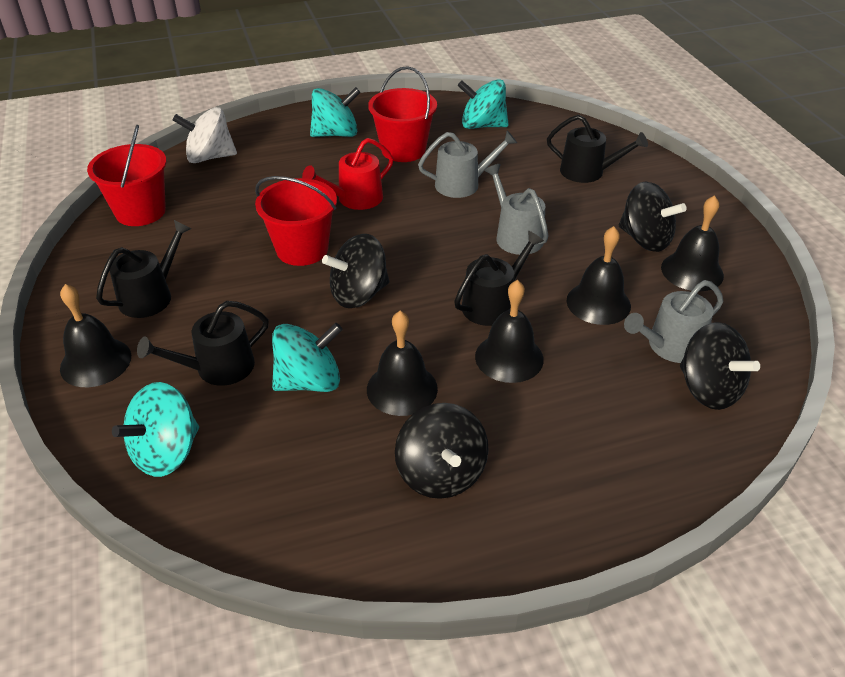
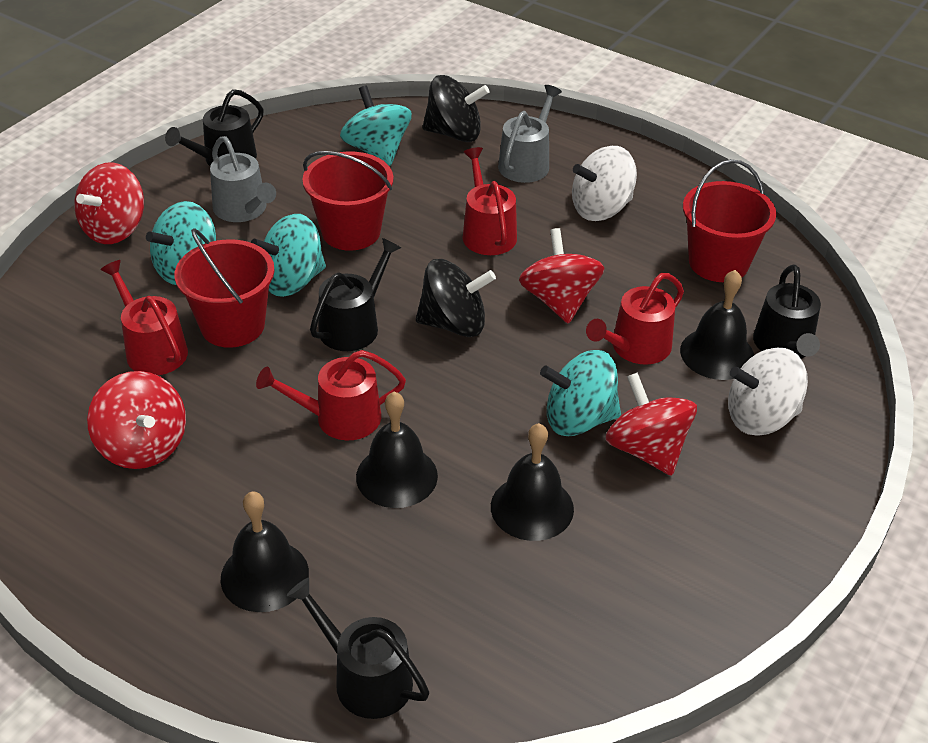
black bell: [60,284,131,387] [367,311,438,416] [475,280,544,383] [567,226,631,325] [661,195,724,291] = 5 -> [221,491,309,612] [356,392,438,508] [491,423,574,541] [680,270,754,380] = 4
black spinning top: [322,234,389,308] [395,403,489,499] [619,182,687,252] [680,322,760,410] = 4 -> [416,259,496,337] [422,75,490,142] = 2
grey watering can: [418,131,517,198] [485,164,548,255] [624,280,724,363] = 3 -> [210,136,276,222] [498,85,562,183] = 2
red spinning top: none = 0 -> [74,162,144,244] [87,371,186,469] [519,228,604,324] [605,372,697,476] = 4
red watering can: [302,138,393,210] = 1 -> [100,260,188,375] [256,350,406,440] [463,147,517,255] [586,273,684,365] = 4
white spinning top: [173,107,237,163] = 1 -> [572,146,637,221] [728,348,808,435] = 2

